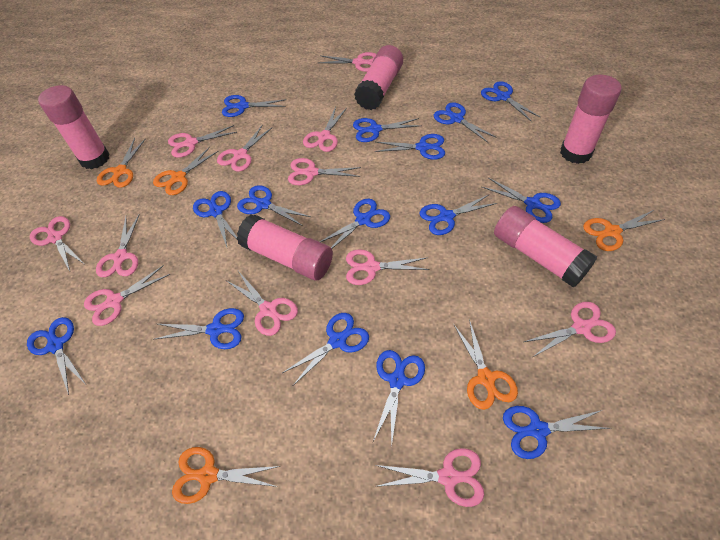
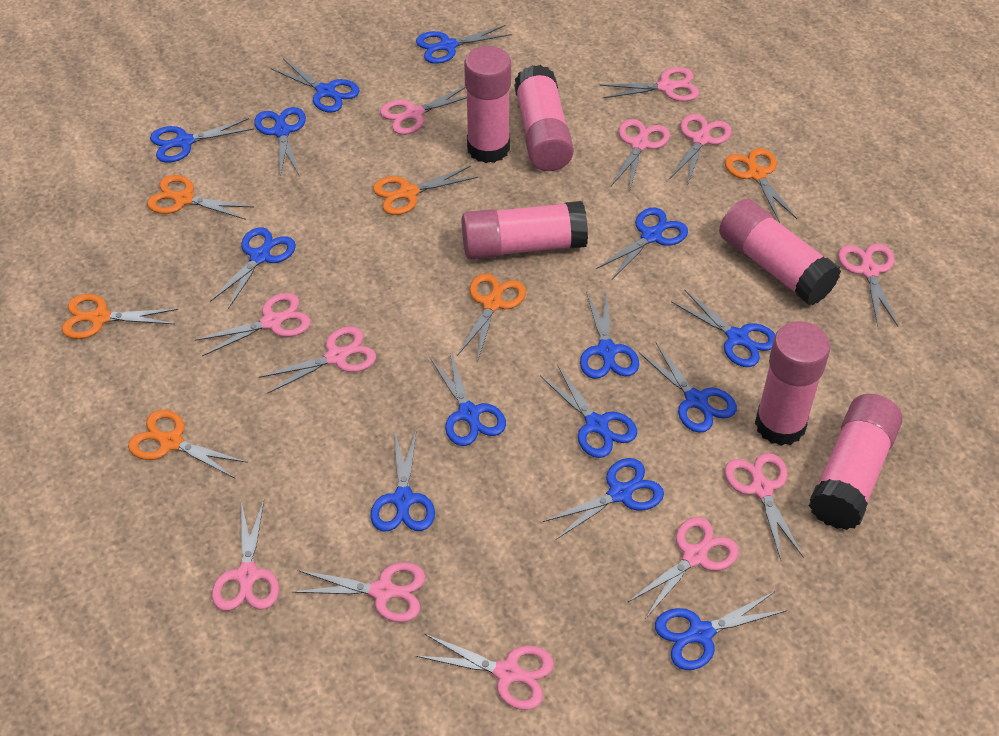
blue scissors: [27,317,85,395] [155,308,244,349] [193,191,237,247] [222,95,287,117] [237,185,311,226] [282,313,369,385] [320,199,390,249] [353,118,422,142] [373,350,425,445] [375,134,445,160] [420,194,497,235] [434,103,497,143] [481,81,540,122] [482,178,561,223] [503,406,611,459] = 15 -> [150,118,254,163] [210,227,296,309] [254,107,306,177] [271,58,360,113] [370,428,435,531] [416,25,512,64] [430,352,506,446] [540,366,637,458] [543,458,664,540] [580,292,639,379] [596,207,688,280] [638,342,737,433] [655,591,788,670] [671,289,775,367] = 14
orange scissors: [97,138,146,188] [153,147,218,195] [172,447,280,504] [453,319,518,410] [583,210,665,251] = 5 -> [62,294,179,339] [128,410,248,478] [147,175,254,220] [373,166,478,215] [457,273,526,362] [725,148,797,223] = 6
pink glue stick: [38,85,110,169] [237,214,333,280] [354,45,403,110] [494,206,597,288] [560,75,622,164] = 5 -> [462,201,588,260] [464,46,511,163] [514,65,574,171] [719,199,841,306] [755,321,831,446] [809,394,903,530] = 6

